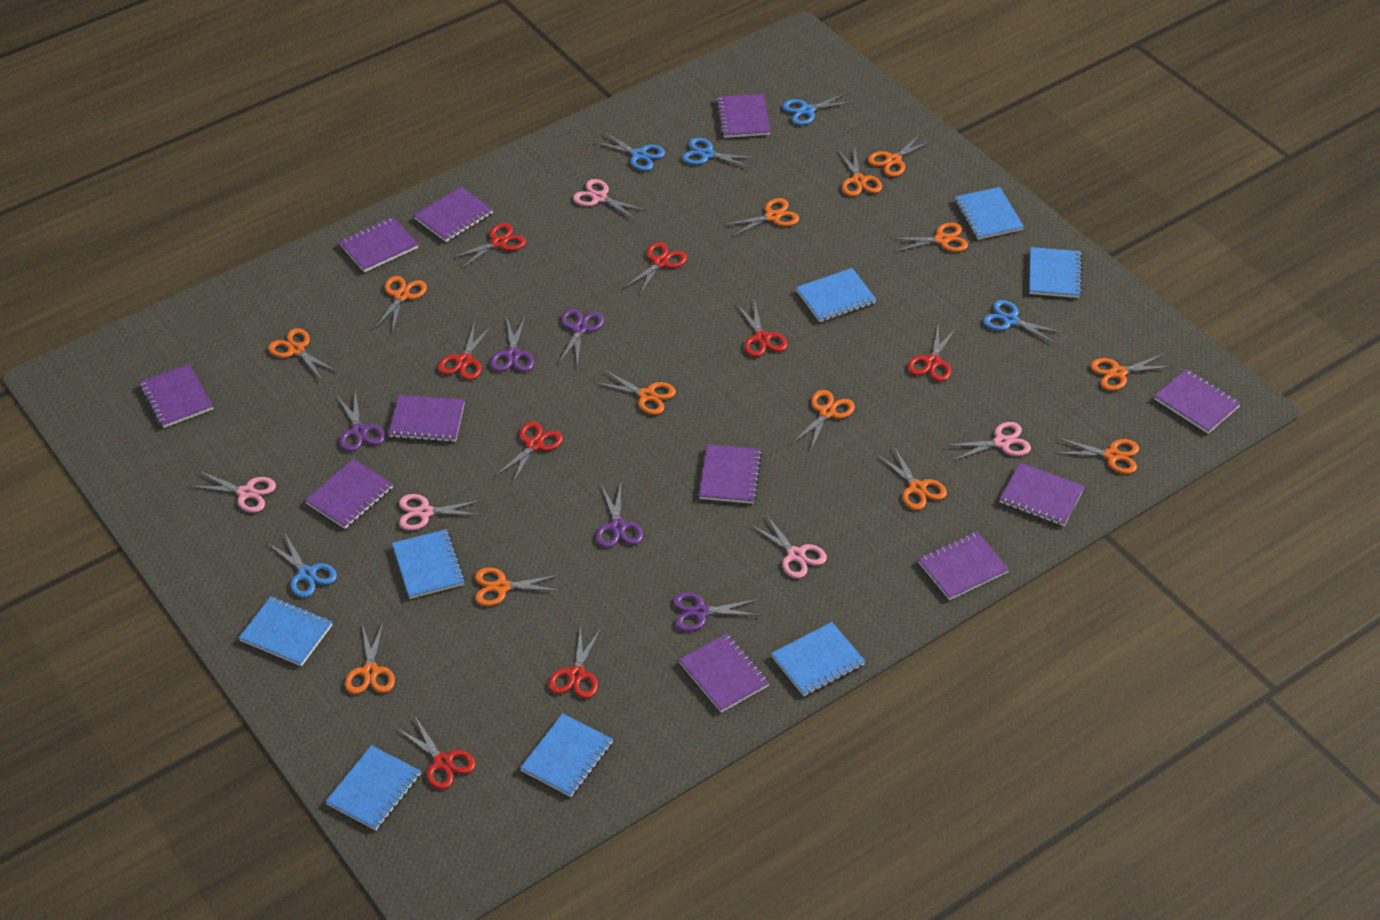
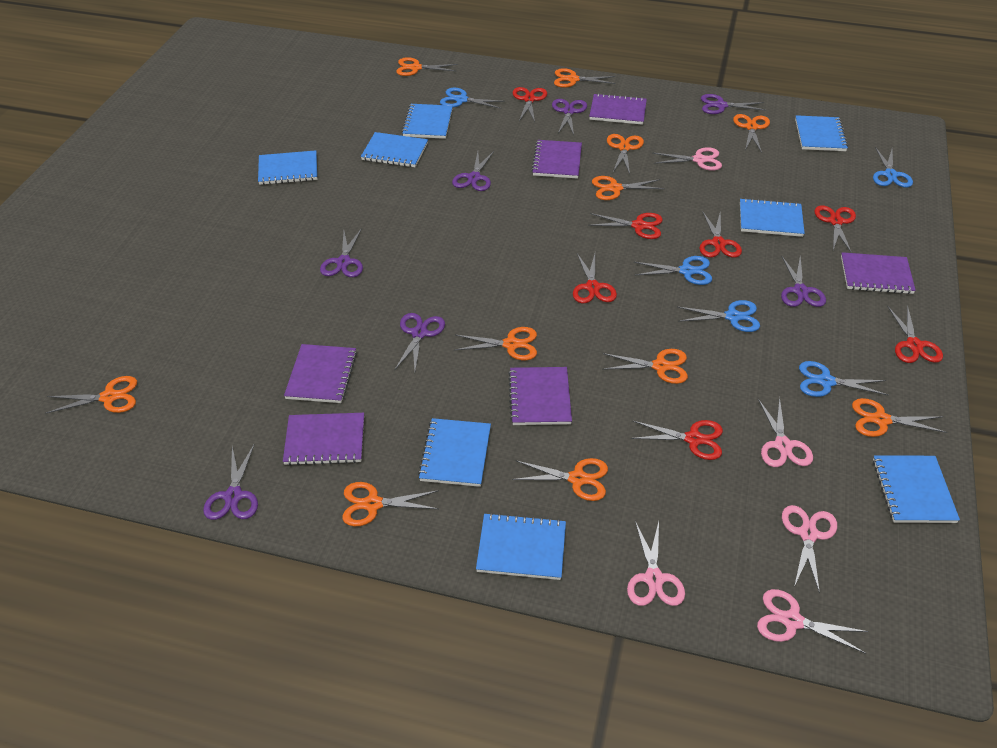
orange scissors: [268,328,338,380] [345,623,395,694] [374,276,427,333] [475,567,561,606] [595,370,676,415] [723,198,799,237] [793,390,855,451] [838,149,882,196] [868,133,934,177] [878,447,947,510] [890,223,968,252] [1055,438,1139,474] [1091,354,1173,391] = 13 -> [45,376,137,414] [342,482,439,526] [396,57,458,76] [455,327,537,360] [512,458,608,501] [554,68,615,88] [592,176,665,200] [602,349,688,384] [607,134,644,174] [733,114,770,153] [852,398,947,437] = 11
purple notebook: [139,364,213,428] [305,459,393,529] [339,217,419,272] [388,395,465,442] [414,186,493,242] [679,633,770,713] [699,444,762,504] [716,94,771,138] [918,532,1009,600] [999,462,1085,526] [1154,369,1241,434] = 11 -> [283,413,364,466] [284,344,357,403] [508,367,572,425] [531,140,582,178] [589,93,647,125] [841,252,916,294] = 6
purple scissors: [337,390,385,452] [490,316,534,372] [559,309,604,367] [596,483,643,548] [673,592,762,632] = 5 -> [203,445,258,520] [320,228,363,277] [394,313,445,371] [452,151,494,191] [552,99,587,135] [701,94,765,114] [781,255,826,307] = 7
red scissors: [397,717,475,790] [438,322,492,380] [451,223,526,269] [495,422,563,485] [548,625,601,699] [624,242,687,296] [737,299,787,357] [908,325,957,382] = 8 -> [513,87,547,122] [573,253,617,303] [588,213,663,239] [631,420,723,460] [700,210,742,258] [814,205,856,253] [887,305,943,363] = 7

